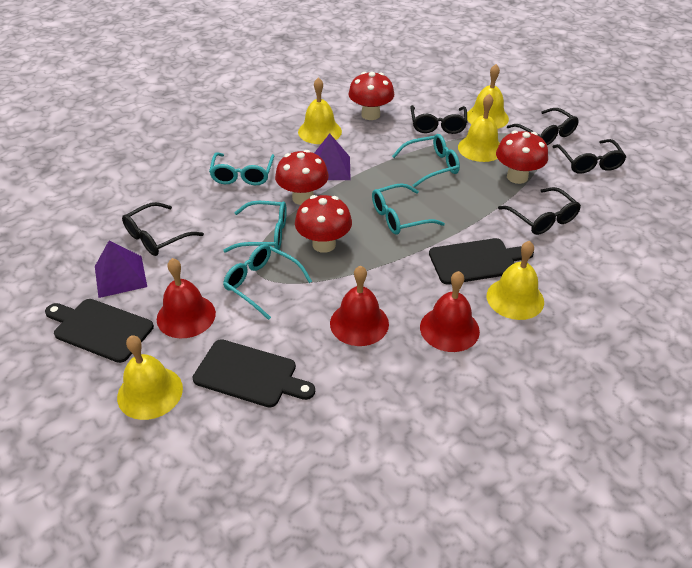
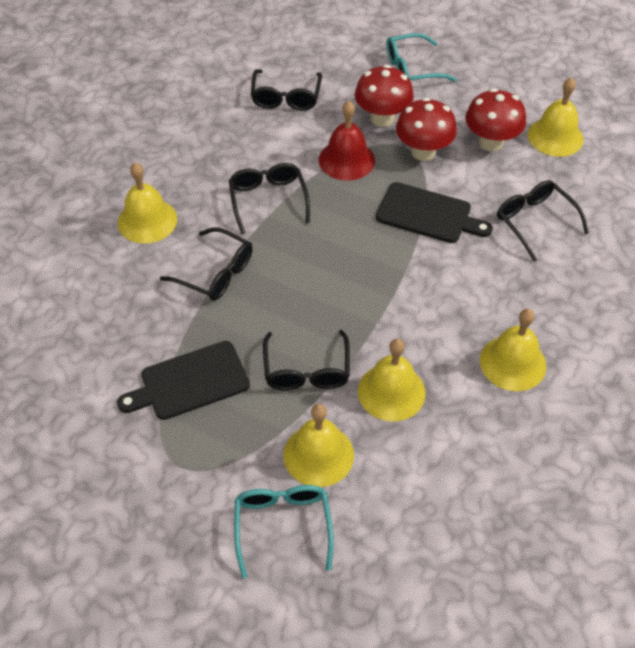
black cutting board: [45,299,154,363] [193,339,315,408] [429,238,534,285] = 3 -> [117,341,250,420] [376,182,493,243] = 2
purple pyramid: [95,240,147,298] [314,133,351,180] = 2 -> none = 0
red bell: [157,258,216,338] [330,265,389,346] [420,271,480,352] = 3 -> [319,101,375,181] = 1
red mushroom: [275,150,329,205] [295,195,352,253] [348,72,394,120] [496,130,548,184] = 4 -> [355,65,414,127] [396,98,457,161] [465,88,526,151] = 3
turquoise glasses: [209,153,274,185] [223,201,287,253] [223,244,312,320] [372,183,445,235] [392,134,460,187] = 5 -> [234,485,334,578] [386,33,457,82] = 2

